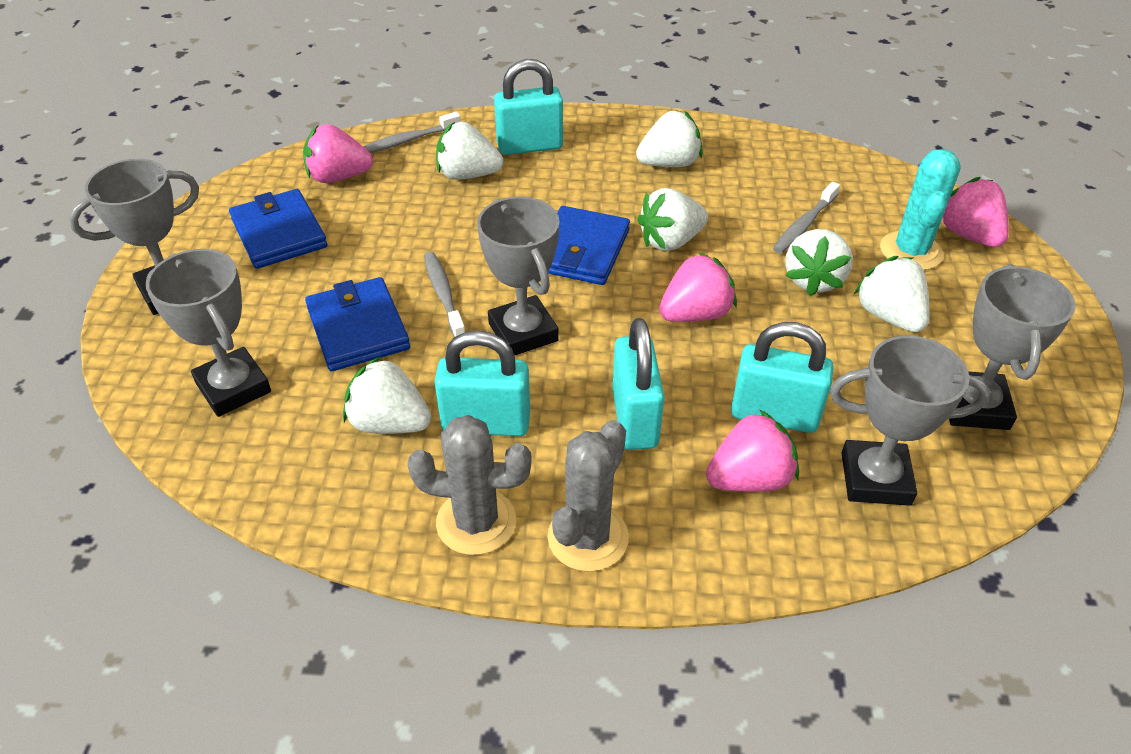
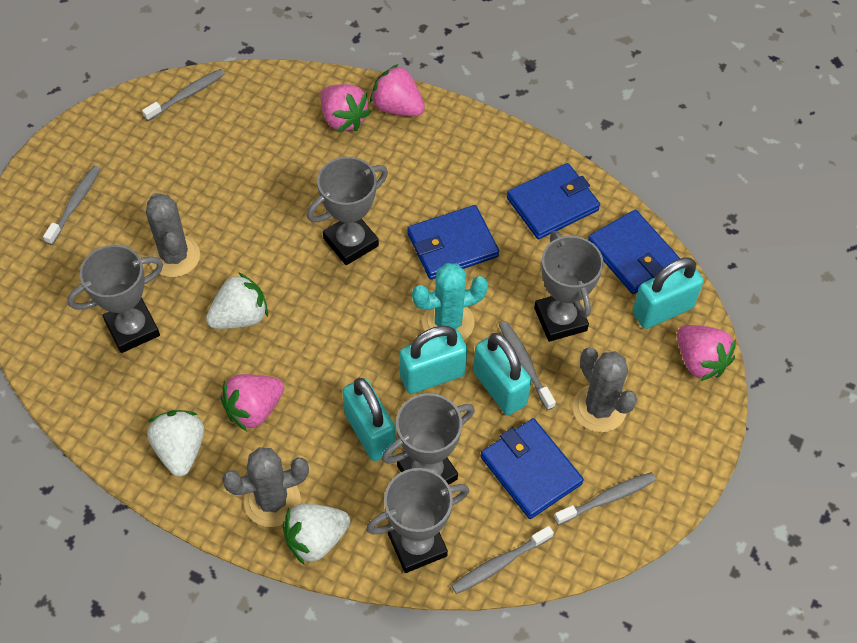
blue wallet: [229,189,327,269] [305,277,410,371] [548,206,630,285] = 3 -> [407,205,499,280] [481,418,584,519] [507,163,600,239] [588,210,680,294] = 4
grey cactus: [407,415,532,555] [548,420,629,572] = 2 -> [146,193,200,277] [222,447,309,527] [573,347,637,432] = 3
grey toothbrush: [363,112,461,153] [424,252,465,337] [773,182,840,253] = 3 -> [43,166,101,245] [142,69,225,121] [452,526,554,594] [499,321,556,410] [554,472,656,525] = 5
white strawberry: [343,356,431,434] [436,122,504,180] [636,110,703,167] [637,188,708,251] [785,229,853,296] [854,256,930,332] = 6 -> [147,410,204,477] [206,272,268,329] [283,504,350,565] = 3

